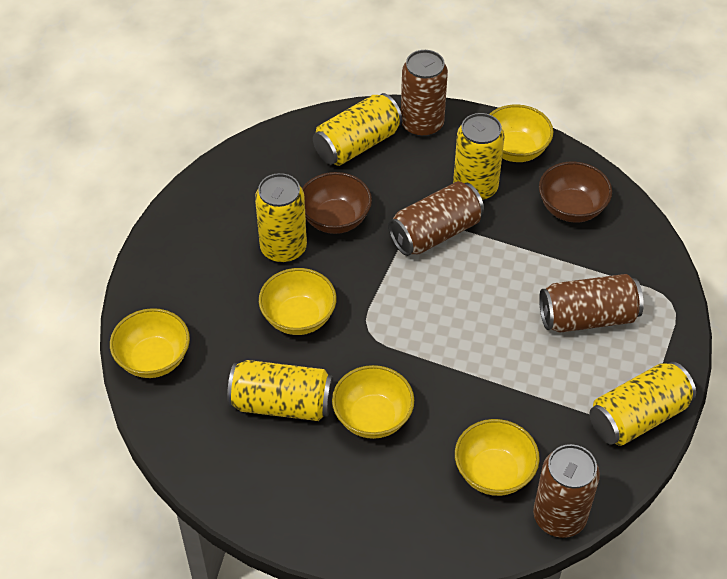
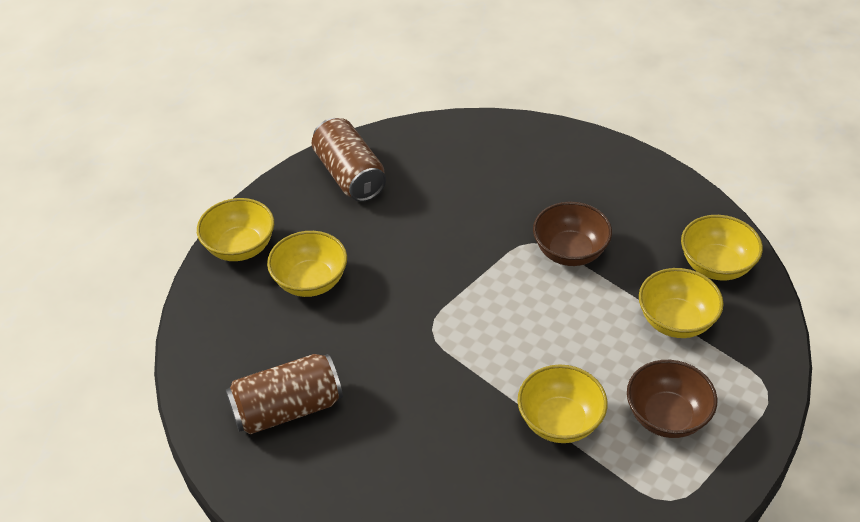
brown can: [388,181,484,256] [401,50,448,137] [533,444,600,538] [539,274,644,333] = 4 -> [226,354,343,434] [312,118,386,202] = 2
yellow can: [227,360,333,421] [255,173,307,263] [313,93,402,166] [453,113,504,201] [590,362,696,446] = 5 -> none = 0

